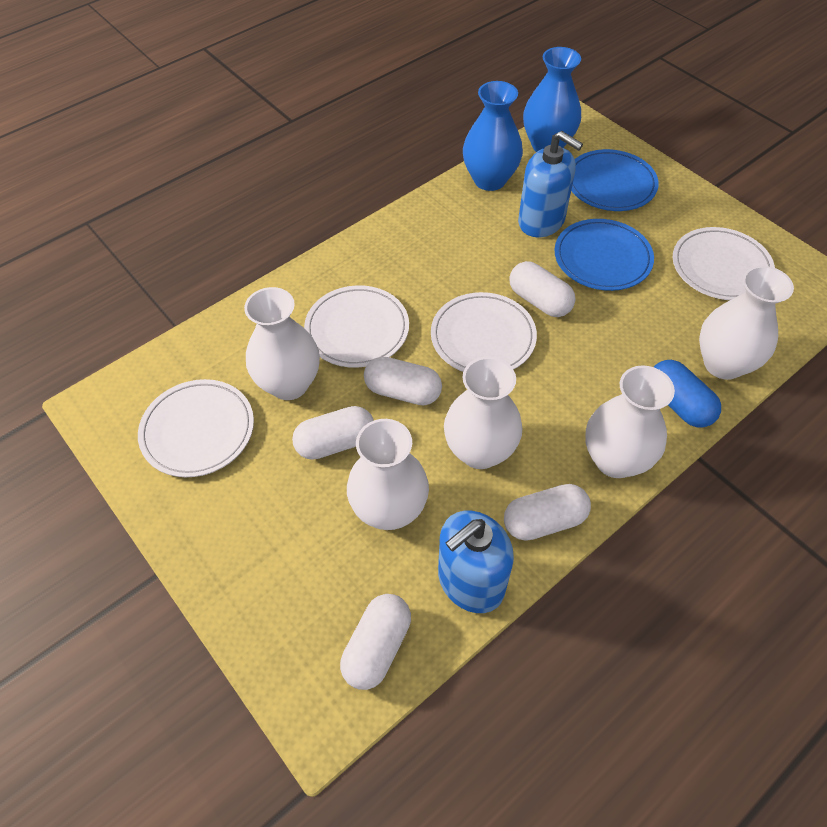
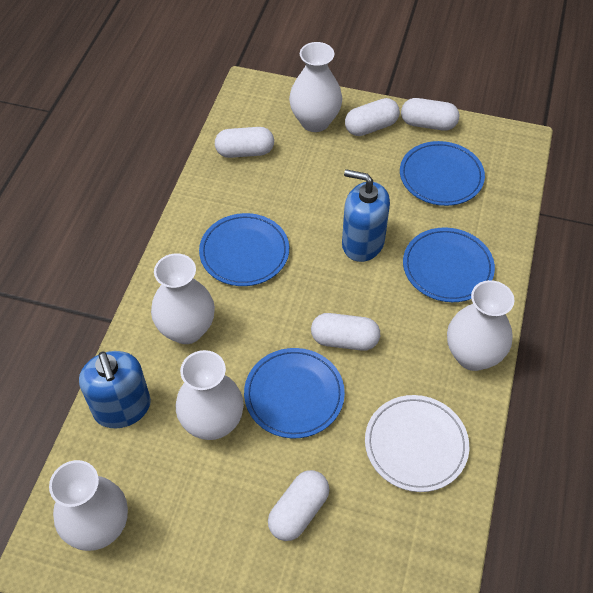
blue capsule: [654,360,721,427] = 1 -> none = 0
blue plate: [555,219,654,291] [571,149,659,211] = 2 -> [199,213,289,286] [244,348,345,438] [400,141,485,206] [403,227,495,302] = 4
blue vase: [463,81,523,191] [523,47,581,152] = 2 -> none = 0
white plate: [138,379,254,477] [304,285,409,368] [431,292,537,372] [673,227,775,300] = 4 -> [365,395,469,492] = 1

